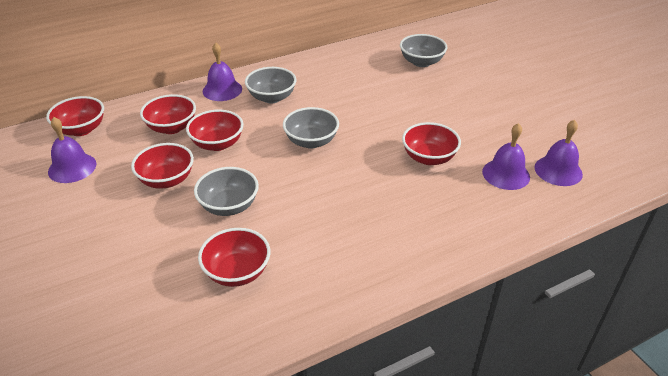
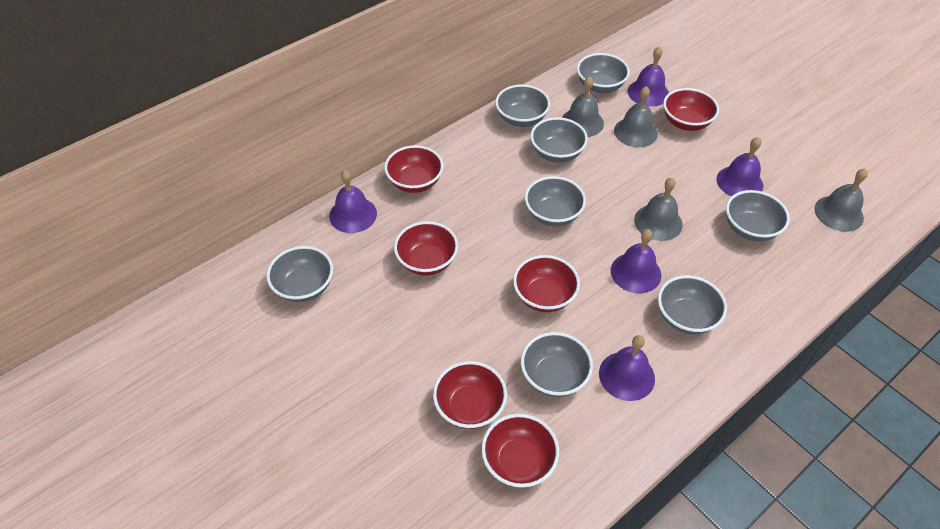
grey bell: none = 0 -> [562,76,604,137] [614,86,658,147] [634,178,683,241] [814,168,868,232] = 4
grey bowl: [194,167,259,216] [245,67,296,103] [283,107,339,149] [400,34,447,67] = 4 -> [266,246,333,302] [495,84,550,127] [521,332,593,397] [525,176,586,226] [530,117,588,163] [577,53,630,93] [658,275,727,334] [726,190,790,242] = 8
purple bell: [48,117,96,183] [203,43,242,101] [482,123,530,190] [534,120,583,186] = 4 -> [329,170,377,233] [599,335,655,401] [611,229,661,293] [628,46,669,107] [717,137,763,196] = 5

